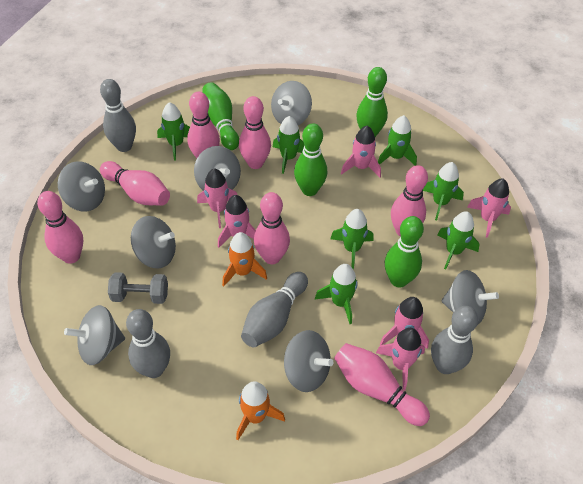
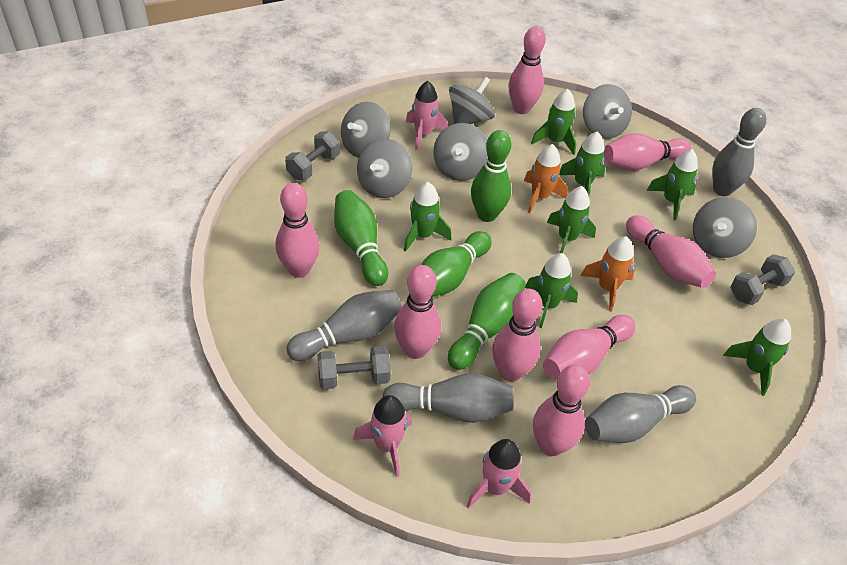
grey dumbbell: [108,272,168,304] = 1 -> [285,131,340,180] [318,346,391,389] [730,254,795,305] = 3
grey spinning top: [58,161,105,212] [64,305,125,365] [131,216,176,269] [194,146,241,191] [271,81,312,125] [284,330,334,392] [442,270,499,325] = 7 -> [341,102,391,158] [357,139,412,198] [433,123,487,181] [449,77,495,124] [583,84,632,139] [693,197,757,258] = 6
pink bowling pin: [37,191,83,264] [100,161,170,205] [187,92,220,158] [239,96,271,169] [254,192,290,264] [334,343,430,426] [391,165,428,237] = 7 -> [275,183,320,278] [394,265,441,359] [492,289,543,382] [508,26,546,114] [533,365,590,456] [543,315,636,380] [604,133,691,171] [626,215,716,288] = 8
pink rocket: [197,168,237,228] [218,195,256,248] [341,126,381,178] [376,328,425,391] [380,297,429,349] [467,178,511,238] = 6 -> [353,395,412,477] [406,81,448,150] [466,439,531,508] = 3

